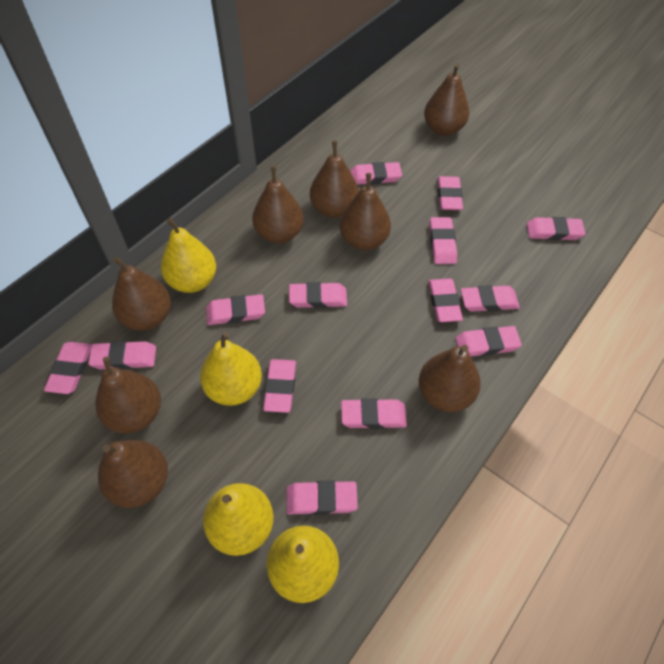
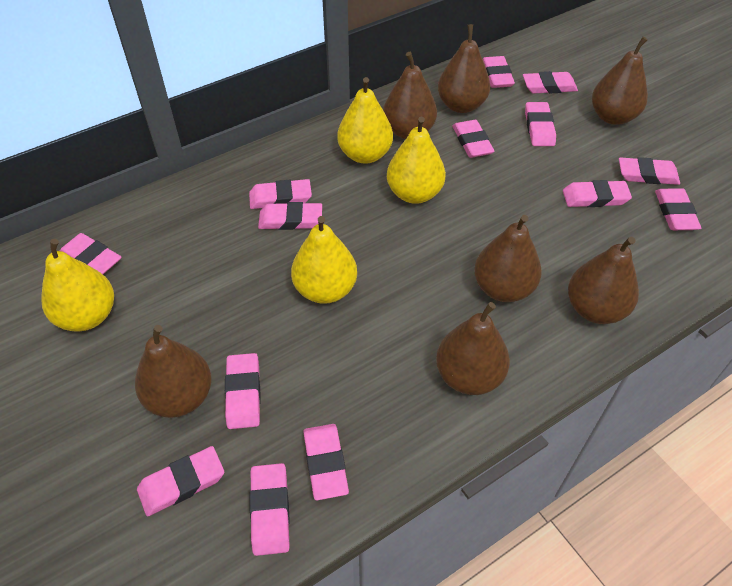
brown pear: [95,357,161,434] [98,440,168,508] [112,257,171,331] [252,166,304,243] [310,141,359,218] [339,173,391,250] [419,345,481,412] [424,63,469,136] = 8 -> [135,325,212,418] [383,52,437,139] [436,302,510,395] [438,24,490,113] [474,215,542,302] [568,237,639,324] [592,37,648,125] = 7

